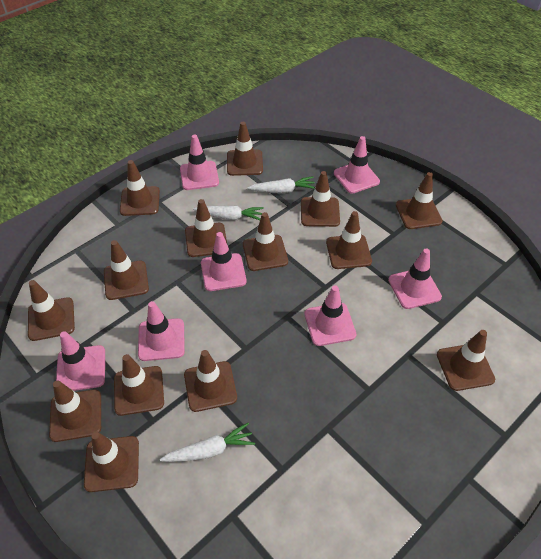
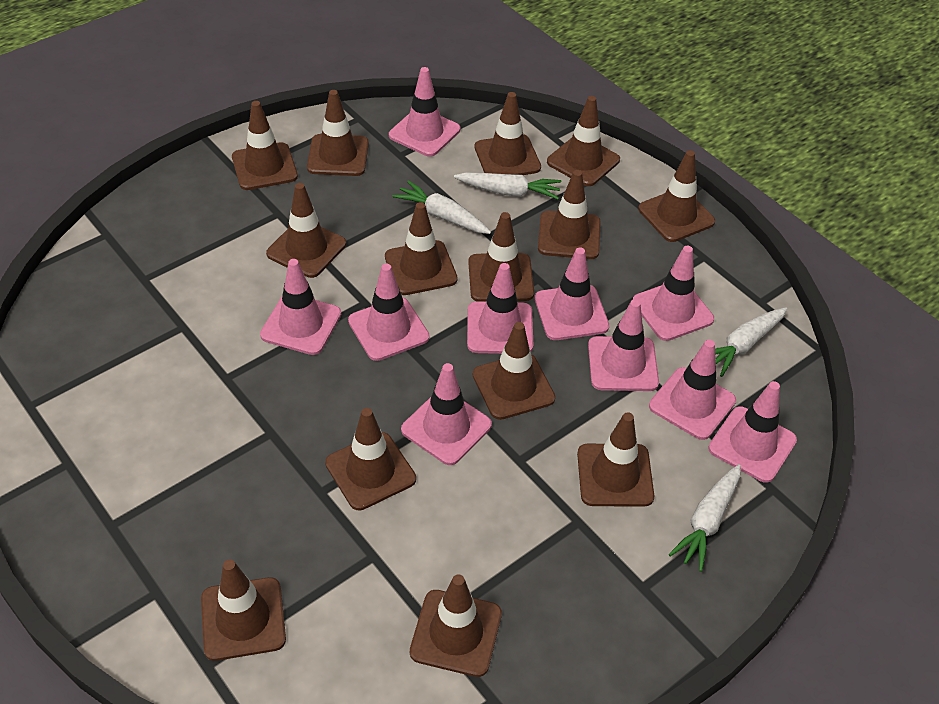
pink traffic cone: [56,331,105,391] [138,301,185,361] [180,134,219,190] [201,232,247,291] [304,285,356,346] [334,136,380,194] [388,249,442,309] = 7 -> [260,259,341,355] [348,264,430,361] [389,67,460,157] [401,363,492,465] [467,263,533,354] [535,247,609,340] [588,299,659,391] [633,246,714,341] [649,339,736,440] [708,381,797,483] = 10
white carrot: [160,423,255,462] [193,206,264,220] [247,176,315,193] = 3 -> [393,180,491,234] [454,172,561,199] [669,464,741,572] [715,307,787,377] = 4

